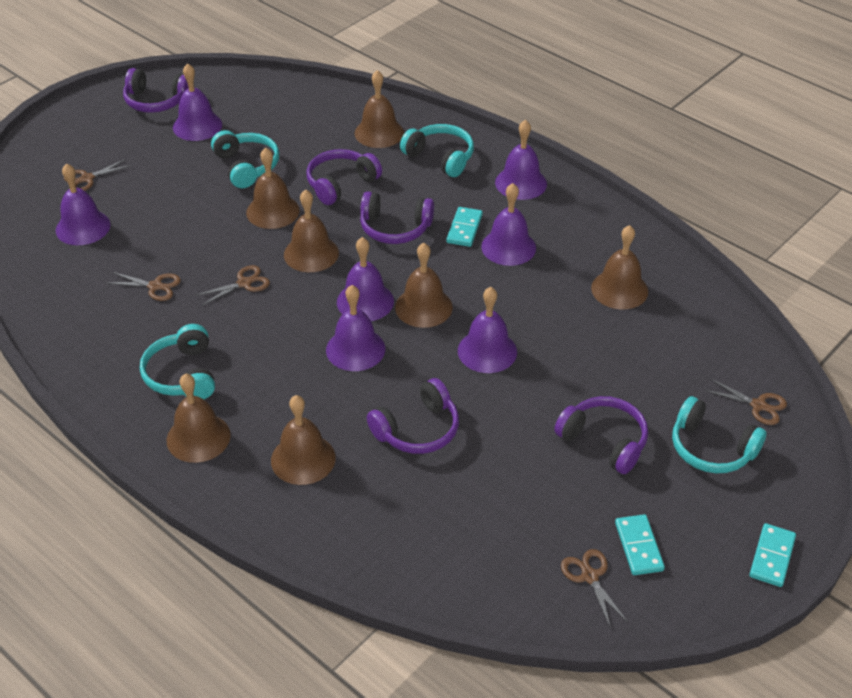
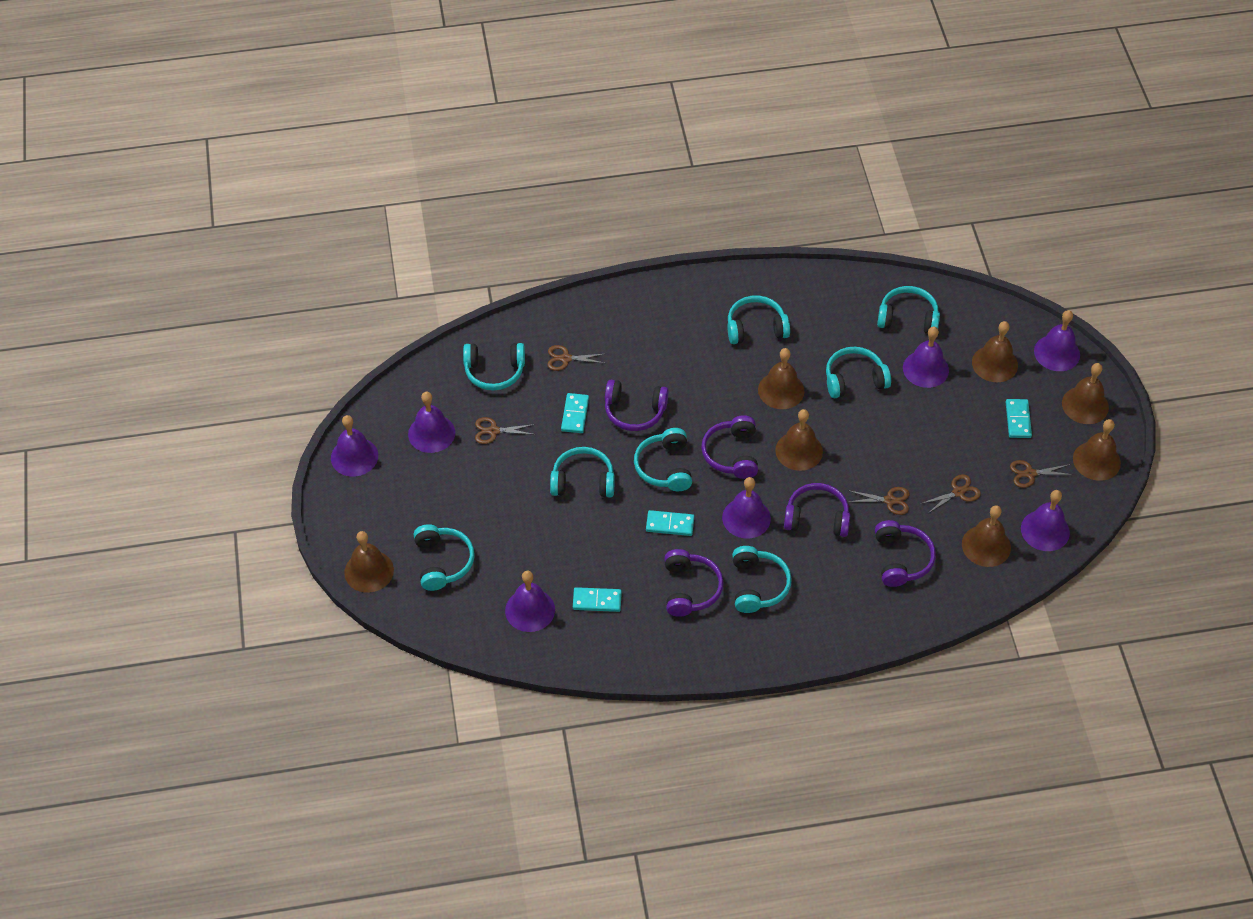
turquoise domino: [446,207,483,247] [615,514,665,575] [749,523,796,587] = 3 -> [561,393,589,433] [573,587,622,612] [646,510,694,536] [1006,399,1032,438] = 4
turquoise headphones: [140,324,215,399] [211,130,279,188] [400,124,474,177] [672,396,766,473] = 4 -> [414,524,474,591] [463,343,525,391] [550,447,615,497] [634,428,692,491] [727,295,790,344] [732,546,792,613] [826,347,891,398] [877,286,940,334] = 8

